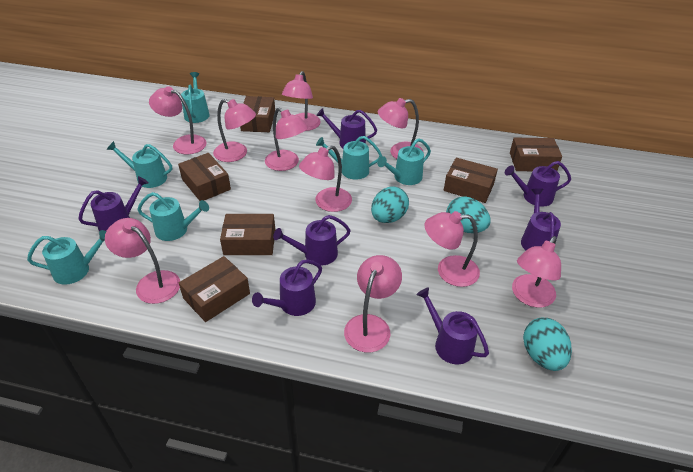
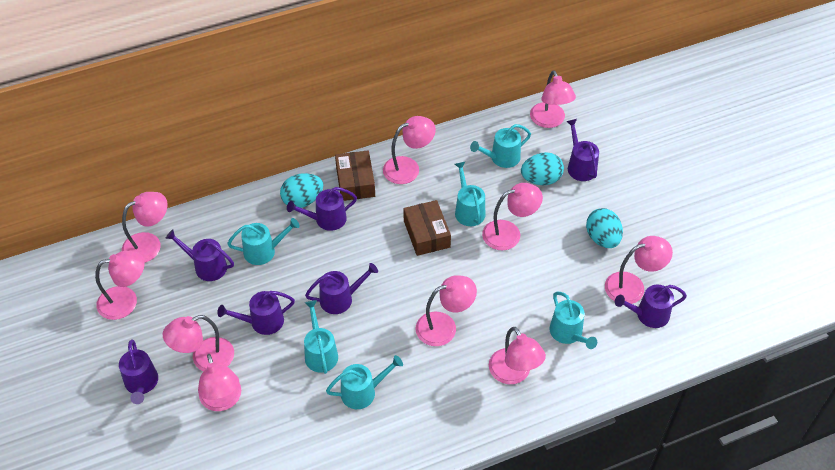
brown box: [178,153,231,201] [179,256,250,322] [220,214,275,255] [240,96,275,132] [444,157,498,203] [510,138,562,171] = 6 -> [335,151,375,201] [403,200,451,256] = 2

